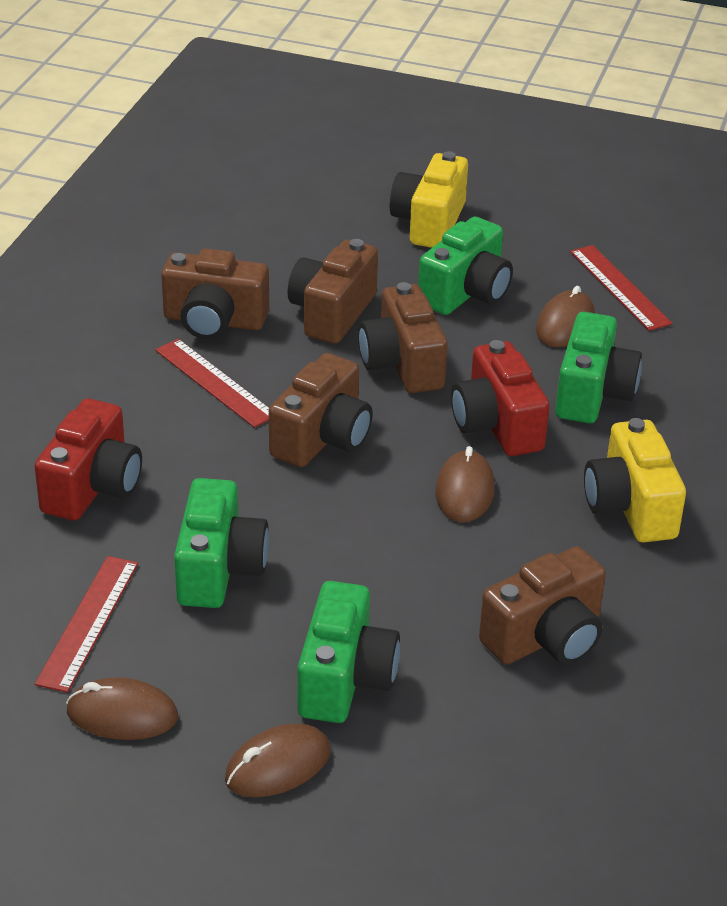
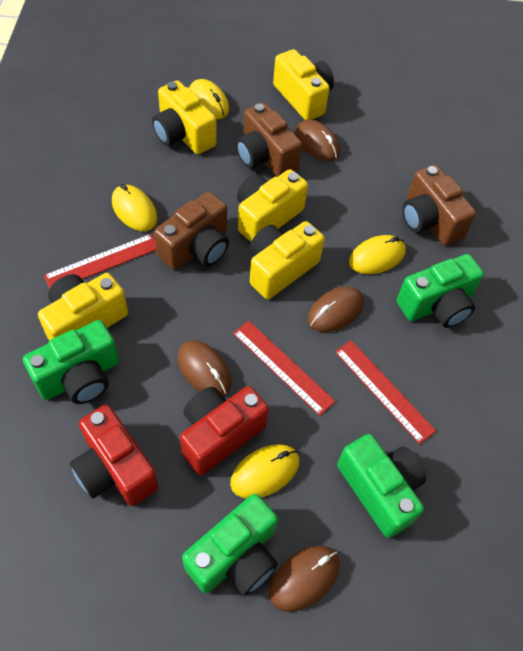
brown camera: [161,248,269,339] [269,353,373,467] [288,239,378,344] [358,282,448,393] [479,546,606,665] = 5 -> [154,192,229,270] [236,103,302,177] [402,165,476,246] = 3
yellow camera: [390,151,468,248] [584,418,686,542] = 2 -> [38,273,128,341] [152,80,216,154] [237,169,308,242] [250,221,325,299] [273,49,334,120] = 5
yellow mouse: none = 0 -> [112,184,157,231] [189,79,229,119] [230,444,299,499] [349,235,406,274] = 4

